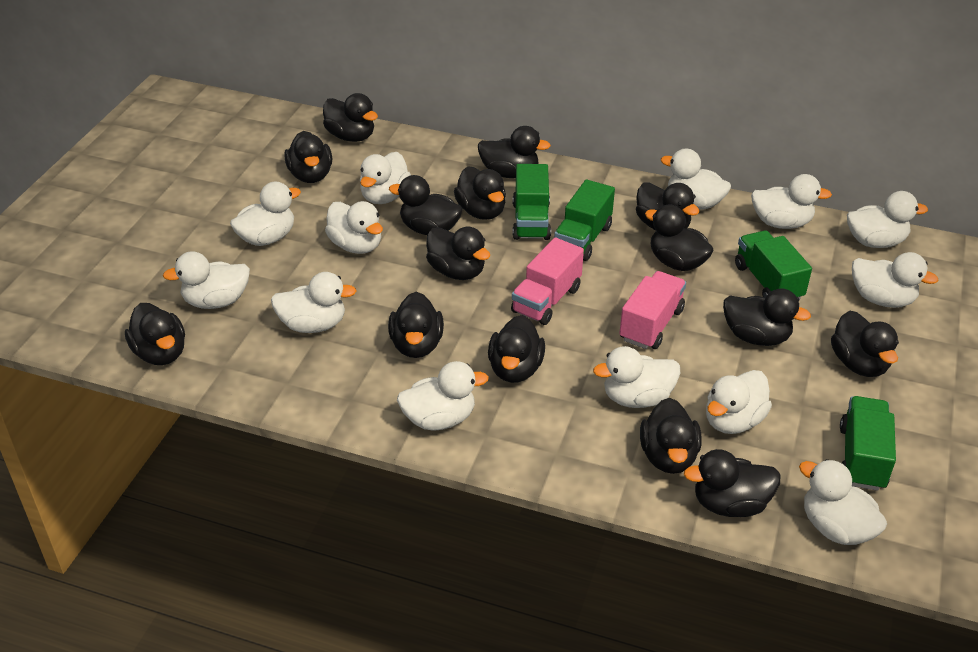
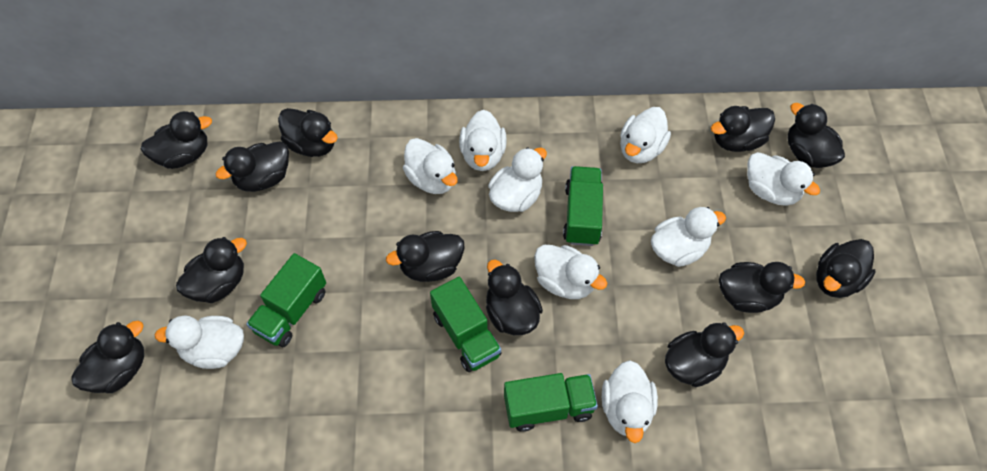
black duck: [125,303,185,365] [284,131,332,183] [323,93,378,142] [388,292,444,358] [389,175,463,235] [426,227,490,280] [454,166,506,220] [478,126,551,178] [488,315,545,383] [636,183,699,230] [640,398,702,474] [645,204,714,271] [684,449,780,517] [723,289,811,346] [831,310,899,377] = 15 -> [71,320,144,393] [140,111,212,169] [176,237,247,303] [216,141,289,192] [278,108,338,157] [386,231,465,282] [486,259,543,335] [665,322,744,387] [711,106,775,152] [719,262,805,313] [788,103,845,168] [816,239,876,298] = 12
pink truck: [511,238,584,325] [619,271,686,349] = 2 -> none = 0
white duck: [163,251,250,309] [230,181,301,246] [271,272,356,333] [325,201,383,254] [360,152,411,204] [397,361,489,431] [593,346,680,408] [661,149,731,209] [706,370,772,434] [751,174,832,229] [799,459,887,545] [847,191,928,248] [852,252,938,308] = 13 -> [155,315,244,369] [403,138,458,194] [459,110,507,171] [488,147,547,212] [534,245,608,299] [602,360,658,443] [620,107,671,163] [651,207,726,267] [747,152,820,206] = 9

